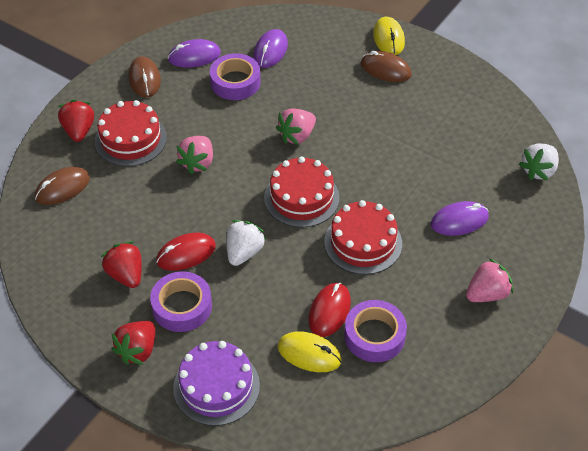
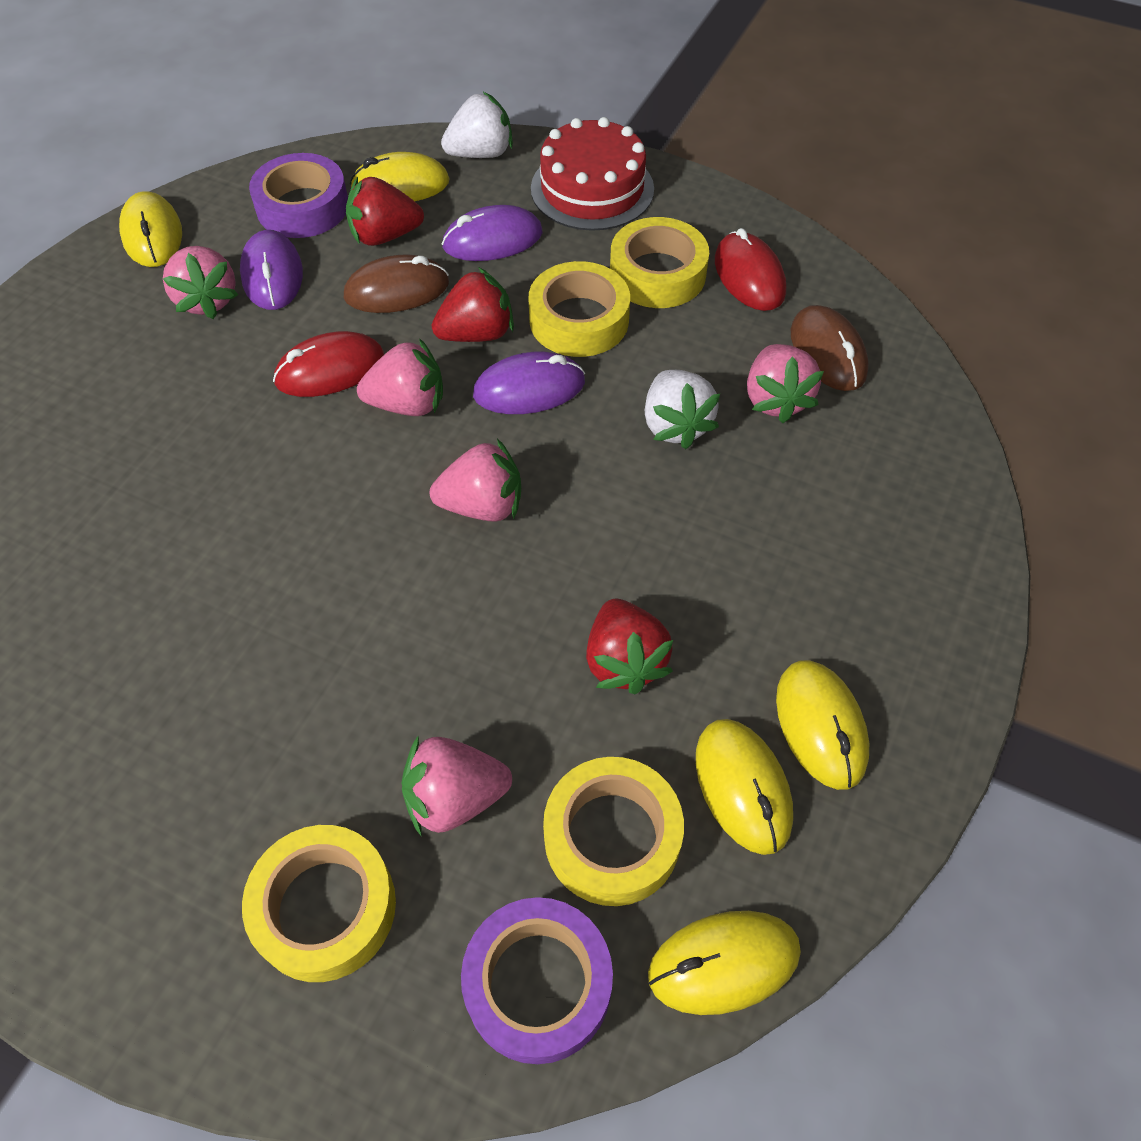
brown mouse: [35,167,90,205] [128,56,161,97] [361,51,412,82] = 3 -> [344,255,449,313] [791,305,869,391] = 2
pink strawberry: [176,136,213,174] [276,108,316,145] [466,258,513,302] = 3 -> [163,246,238,319] [357,338,443,416] [401,735,512,835] [430,439,521,522] [747,344,824,423] = 5
purple cake: [173,341,260,426] = 1 -> none = 0
purple tape: [150,271,212,332] [210,53,261,100] [344,300,407,362] = 3 -> [249,153,348,238] [461,897,613,1064] = 2
red cake: [95,100,167,166] [264,156,340,227] [324,200,402,275] = 3 -> [531,117,654,231] = 1
yellow mouse: [277,331,342,372] [373,17,405,55] = 2 -> [119,191,182,267] [350,152,450,201] [648,911,801,1015] [696,719,793,855] [776,660,869,790] = 5
yellow tape: none = 0 -> [242,825,396,982] [528,261,630,357] [543,757,684,906] [610,217,709,308] = 4

